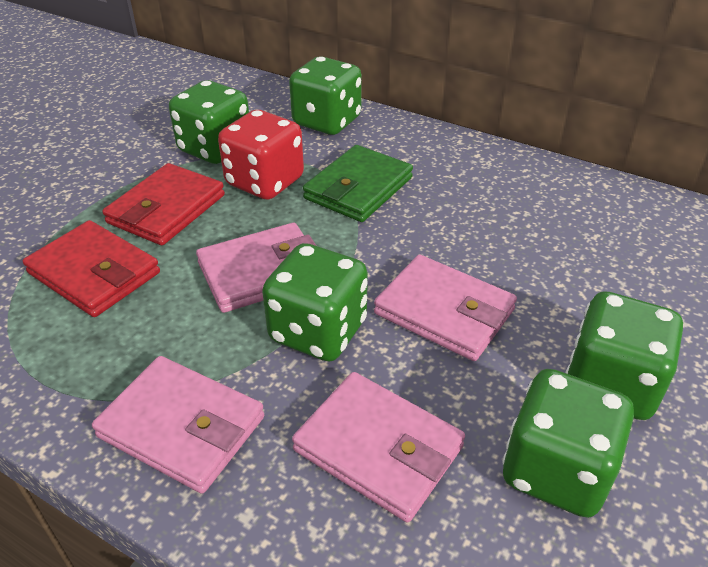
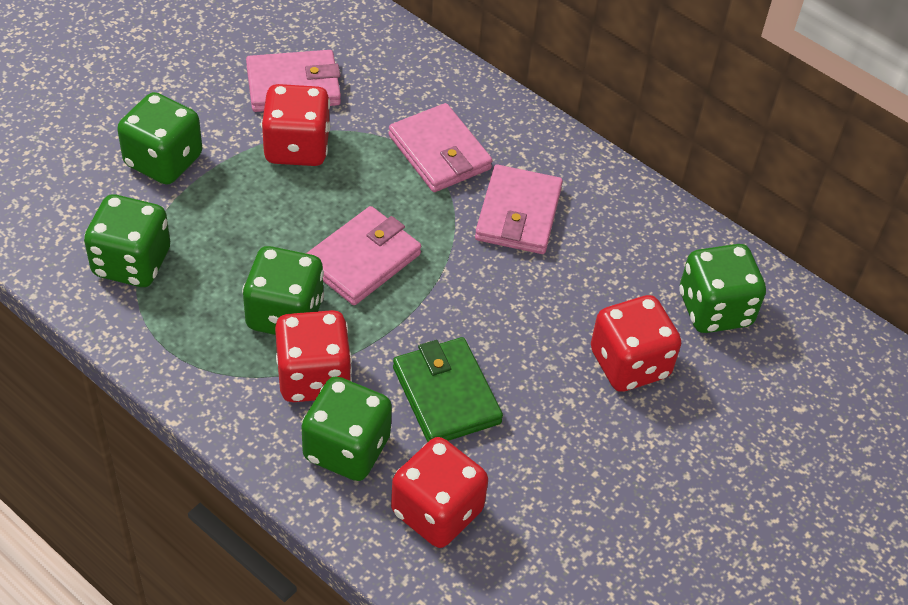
red dice: [218,110,304,200] = 1 -> [261,84,330,166] [275,310,352,402] [391,437,488,548] [591,295,681,392] = 4
red wallet: [23,220,160,317] [102,163,225,245] = 2 -> none = 0

